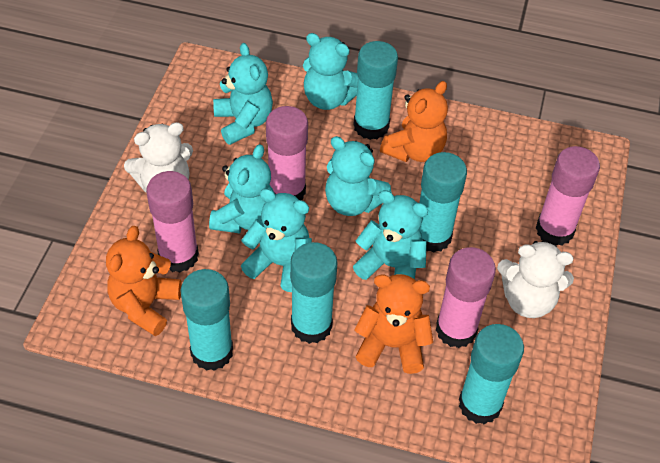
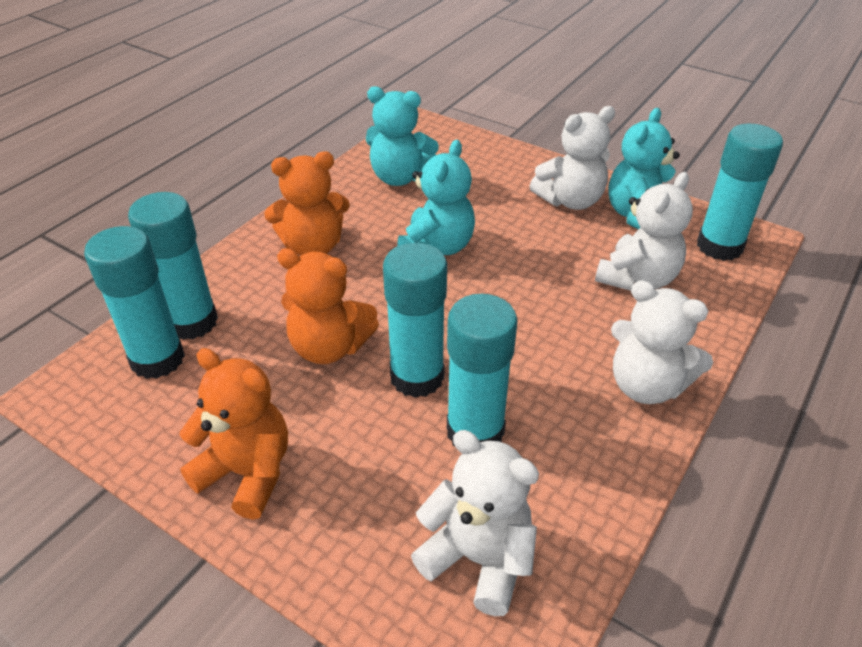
pink glue stick: [146,171,199,273] [266,106,308,200] [436,247,496,348] [536,146,600,246] = 4 -> none = 0
turquoise teddy bear: [209,144,274,233] [213,43,273,145] [241,188,312,292] [303,33,358,110] [325,136,392,216] [353,190,428,280] = 6 -> [366,86,439,186] [397,140,475,255] [608,108,680,229] = 3
white teddy bear: [124,122,193,192] [497,240,574,318] = 2 -> [411,430,539,616] [529,106,615,210] [595,172,693,291] [611,280,713,404] = 4

